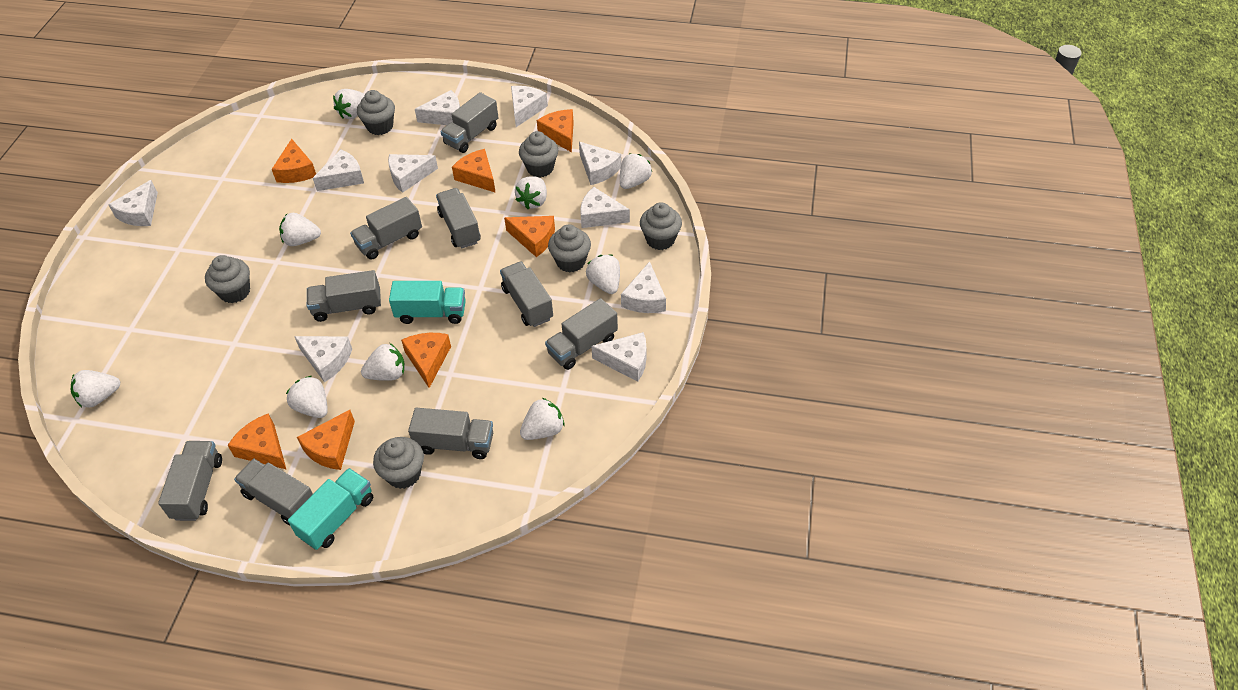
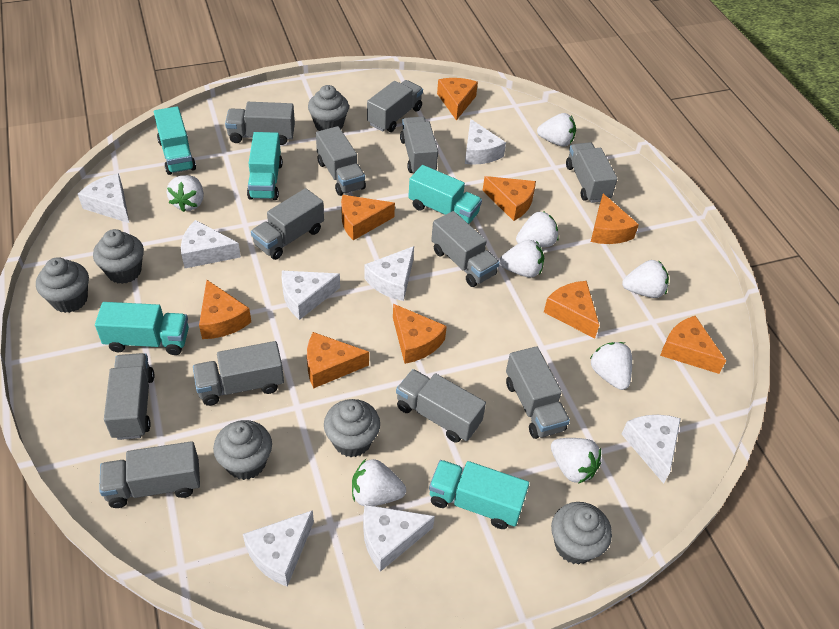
grey truck: [158,441,222,521] [234,459,313,525] [307,270,381,322] [350,197,422,260] [408,408,493,459] [436,188,481,249] [440,92,499,153] [500,261,553,327] [545,298,618,370] = 9 -> [99,441,200,508] [104,353,154,440] [193,341,284,406] [225,102,295,145] [251,188,324,260] [316,126,366,196] [367,80,423,132] [396,369,486,443] [400,117,438,173] [431,211,500,287] [506,346,570,439] [566,142,618,203] = 12
orange cheese: [228,413,287,470] [272,139,316,183] [297,410,355,470] [401,333,451,388] [452,149,496,193] [504,216,555,257] [537,109,574,152] = 7 -> [199,280,251,339] [307,332,369,388] [341,195,395,240] [393,304,447,364] [437,78,478,120] [483,176,536,221] [544,281,599,339] [591,194,639,244] [660,316,726,374] = 9
turquoise truck: [288,468,373,550] [389,281,466,324] = 2 -> [95,302,189,355] [154,106,196,175] [247,132,283,200] [408,165,482,224] [429,460,529,529] = 5
white cheese: [108,180,158,226] [294,336,352,382] [313,149,364,191] [388,154,438,193] [415,90,460,125] [511,86,548,127] [579,142,622,185] [580,187,630,228] [591,332,646,382] [621,261,666,313] = 10 -> [78,173,129,223] [181,220,241,268] [243,510,314,587] [282,271,340,320] [363,505,435,572] [364,246,414,301] [465,119,506,165] [621,415,681,484] = 8
white strawberry: [71,370,120,408] [279,213,321,246] [286,376,328,418] [333,89,365,119] [361,343,405,381] [515,176,547,209] [520,398,565,440] [586,255,620,294] [620,154,652,189] = 9 -> [167,175,204,212] [352,459,406,506] [499,240,544,278] [516,211,559,248] [537,113,576,147] [551,438,601,484] [590,342,632,390] [622,260,669,298] = 8

